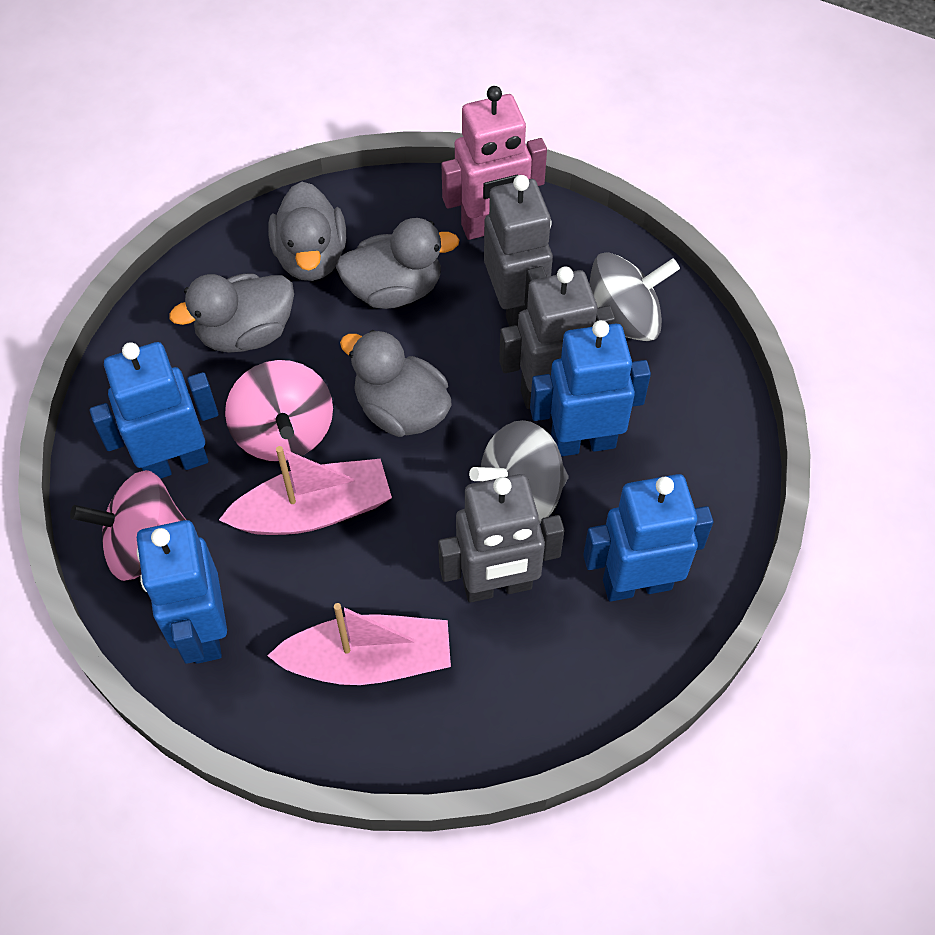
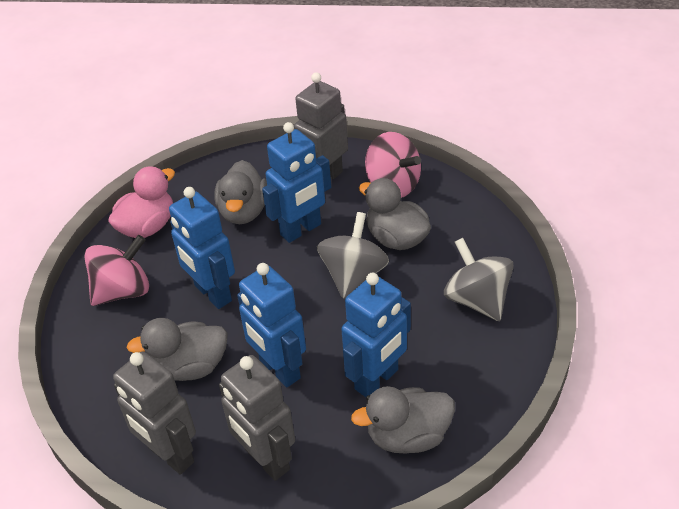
pink boat: [219,446,392,535] [267,603,451,685] = 2 -> none = 0
pink duck: none = 0 -> [108,166,175,238] = 1
pink robot: [442,86,547,240] = 1 -> none = 0

